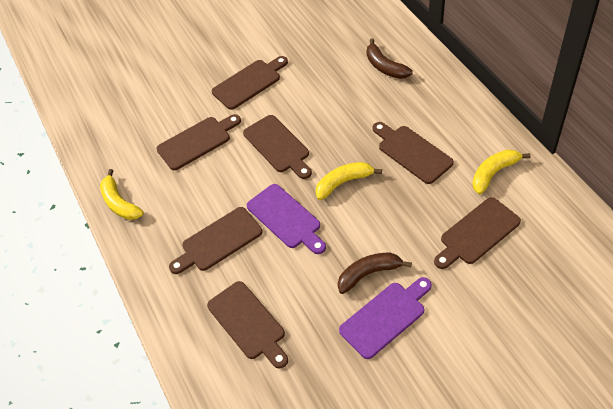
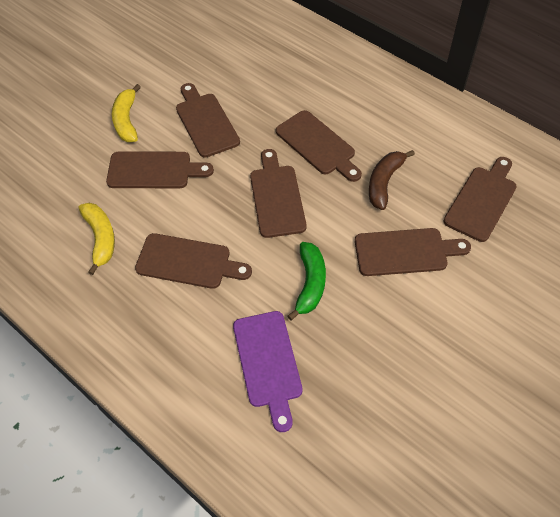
brown banana: [338,253,412,294] [367,38,413,79] = 2 -> [369,150,415,210] = 1
green banana: none = 0 -> [288,242,326,320] = 1
purple cutting board: [247,184,326,254] [339,277,432,359] = 2 -> [233,311,303,432] = 1
yellow banana: [100,169,144,220] [316,162,382,200] [472,149,530,194] = 3 -> [79,203,115,275] [112,84,141,142] = 2

